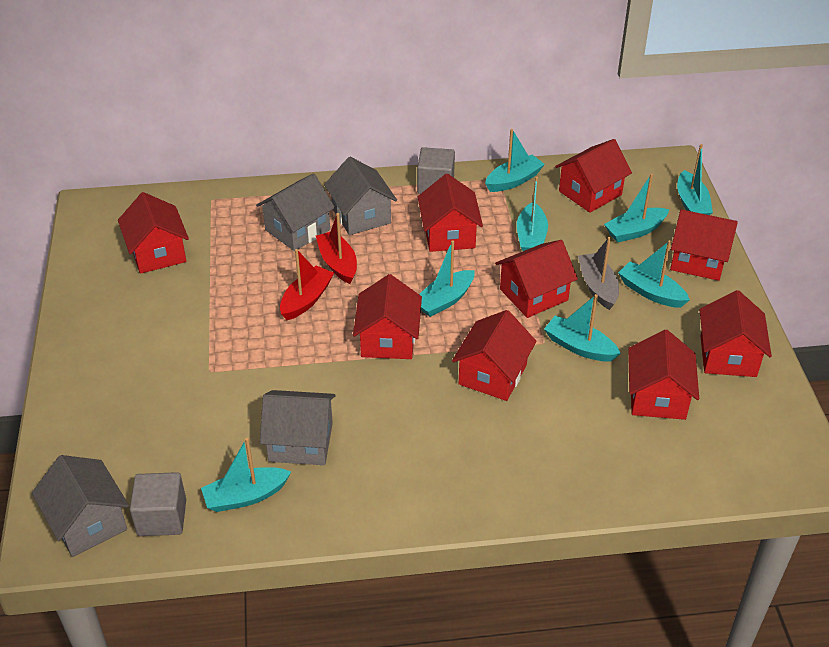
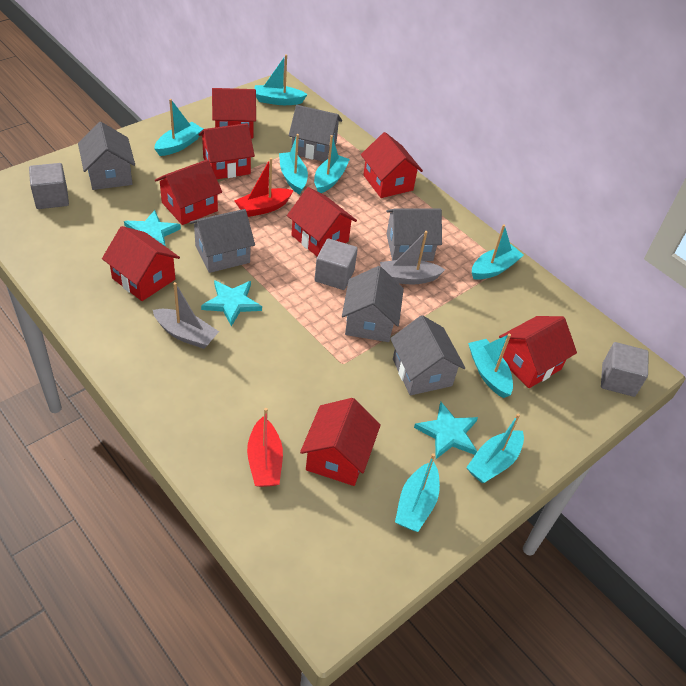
grey boat: [578,237,619,310] = 1 -> [153,282,219,349] [380,231,445,285] = 2
grey cube: [130,472,186,536] [417,147,455,194] = 2 -> [29,163,69,209] [315,238,358,290] [601,342,649,397] = 3
grey house: [32,455,129,557] [256,174,335,251] [260,390,336,465] [324,157,397,235] = 4 -> [78,122,135,190] [190,209,255,273] [289,105,342,162] [342,266,404,342] [386,209,442,261] [390,315,465,395] = 6
red house: [118,192,189,274] [353,274,422,359] [418,174,483,252] [452,310,537,401] [495,240,578,318] [555,139,632,213] [628,330,699,420] [670,209,738,281] [700,290,772,377] = 9 -> [102,226,180,301] [155,159,222,225] [199,123,255,179] [212,88,256,139] [287,187,357,256] [300,398,381,486] [361,132,423,198] [499,316,577,388] = 8
turquoise star: none = 0 -> [124,210,181,247] [201,280,262,326] [414,402,478,459] = 3

